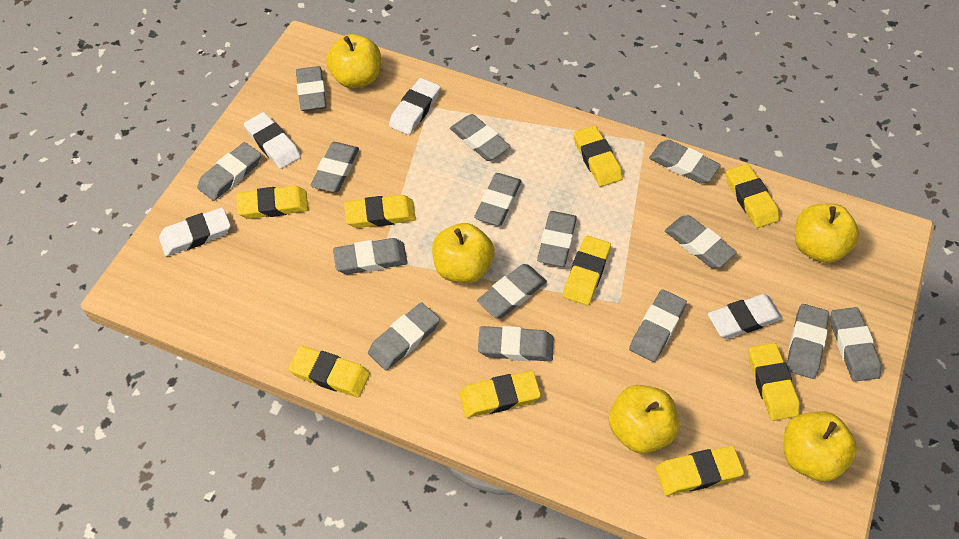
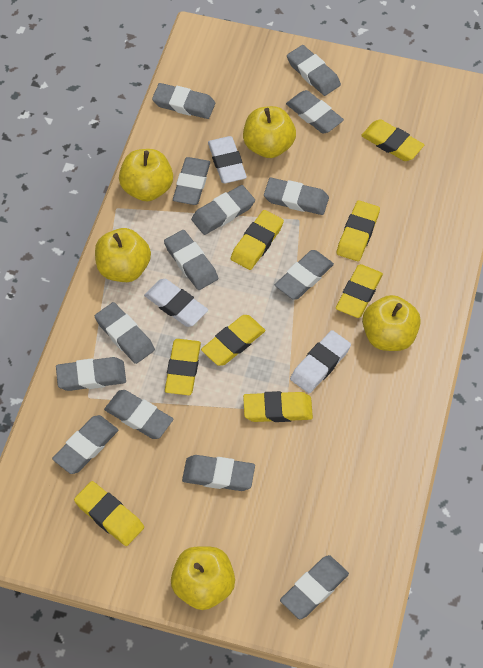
grey eraser: [197,142,261,201] [296,66,326,111] [310,142,359,192] [333,238,408,274] [368,302,440,371] [450,114,511,161] [474,173,522,226] [477,264,547,318] [478,326,554,361] [537,211,577,267] [629,289,687,362] [649,140,721,184] [665,215,737,268] [787,304,829,379] [831,307,881,382] = 15 -> [52,415,118,474] [56,357,126,391] [95,302,155,364] [104,390,173,439] [152,83,215,119] [164,230,218,290] [173,157,210,205] [182,455,255,491] [191,185,255,235] [264,178,329,215] [275,250,334,300] [280,555,349,619] [286,90,344,134] [287,45,341,96] = 14
white eraser: [159,207,231,256] [244,112,301,169] [389,78,440,135] [708,294,783,339] = 4 -> [144,279,208,327] [208,136,247,183] [290,330,351,393] = 3
yellow eraser: [236,185,308,219] [288,346,370,397] [344,195,416,228] [459,371,541,418] [563,236,611,305] [573,126,623,187] [656,446,744,495] [726,164,779,228] [749,343,800,421] = 9 -> [74,481,144,546] [165,339,201,395] [201,315,265,366] [231,210,284,270] [243,391,313,422] [336,264,383,318] [337,200,380,261] [361,119,424,161] = 8

